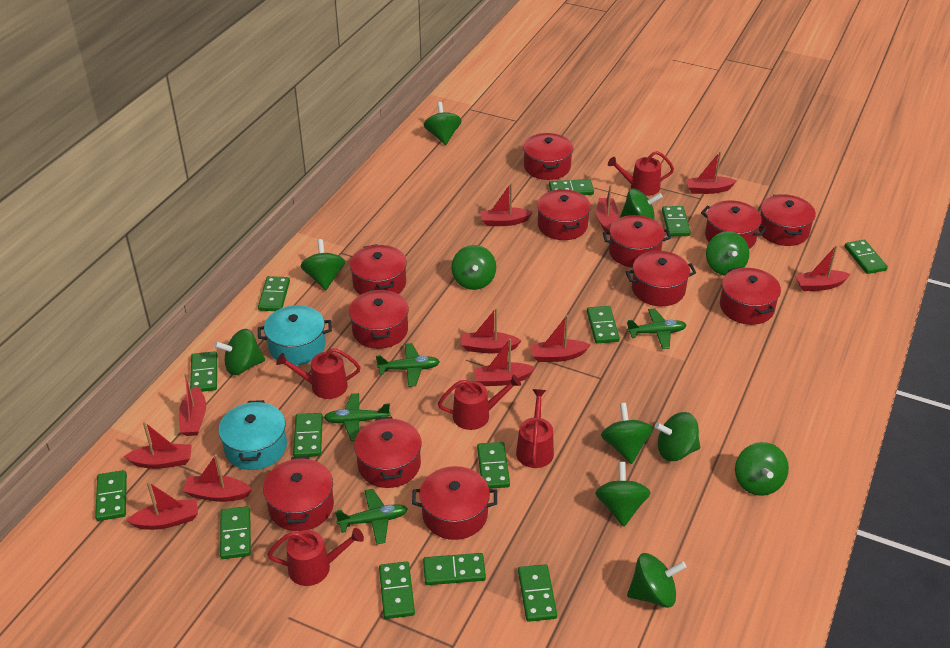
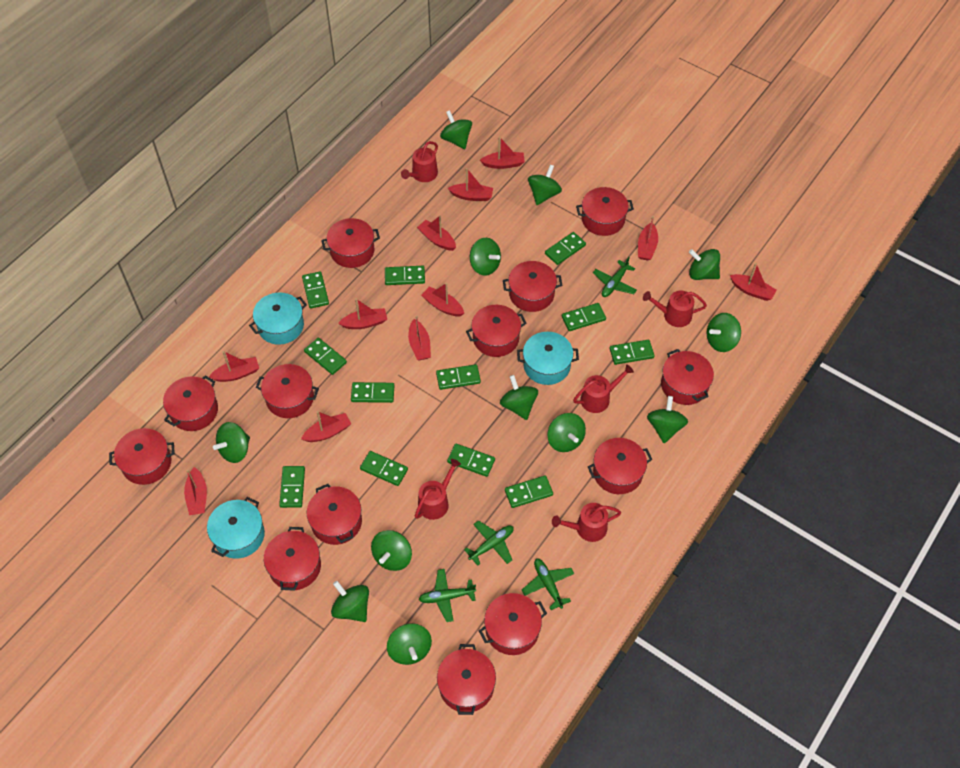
green domino: [95,470,127,521] [190,351,217,392] [220,506,251,559] [258,276,290,311] [293,413,323,457] [379,561,415,619] [423,553,486,585] [477,442,510,489] [518,564,557,622] [549,179,594,195] [587,306,620,343] [662,206,691,236] [845,240,888,274] = 13 -> [279,466,305,508] [302,271,329,309] [304,338,347,375] [351,382,394,403] [360,451,408,486] [385,266,425,285] [436,364,481,390] [447,444,495,477] [505,475,553,508] [545,232,586,265] [562,303,606,331] [610,340,655,365] = 12
green spinning top: [214,329,265,375] [300,239,345,290] [424,102,461,145] [452,245,496,290] [595,462,651,527] [601,403,653,464] [620,188,663,219] [627,553,686,608] [654,412,700,461] [706,231,749,275] [735,442,789,496] = 11 -> [213,422,250,463] [331,581,369,622] [371,530,412,571] [387,623,432,665] [440,110,472,149] [470,238,501,276] [500,375,538,420] [528,164,562,205] [547,413,586,452] [647,396,688,443] [689,249,720,280] [706,313,741,352] = 12
red pot: [263,456,334,531] [349,289,409,349] [350,244,407,295] [354,416,422,488] [412,466,497,540] [523,133,573,180] [537,189,591,240] [603,215,671,268] [626,251,696,306] [701,200,767,249] [720,267,781,325] [759,194,816,246] = 12 -> [109,428,175,485] [163,375,218,431] [256,364,319,418] [264,527,321,591] [307,484,362,545] [321,218,380,268] [437,644,496,715] [466,305,526,357] [479,593,547,655] [503,261,562,312] [576,187,634,236] [588,438,652,494] [661,349,714,405] = 13
turquoise pot: [219,400,287,470] [258,305,332,365] = 2 -> [207,497,265,559] [249,293,307,345] [517,332,579,385] = 3

